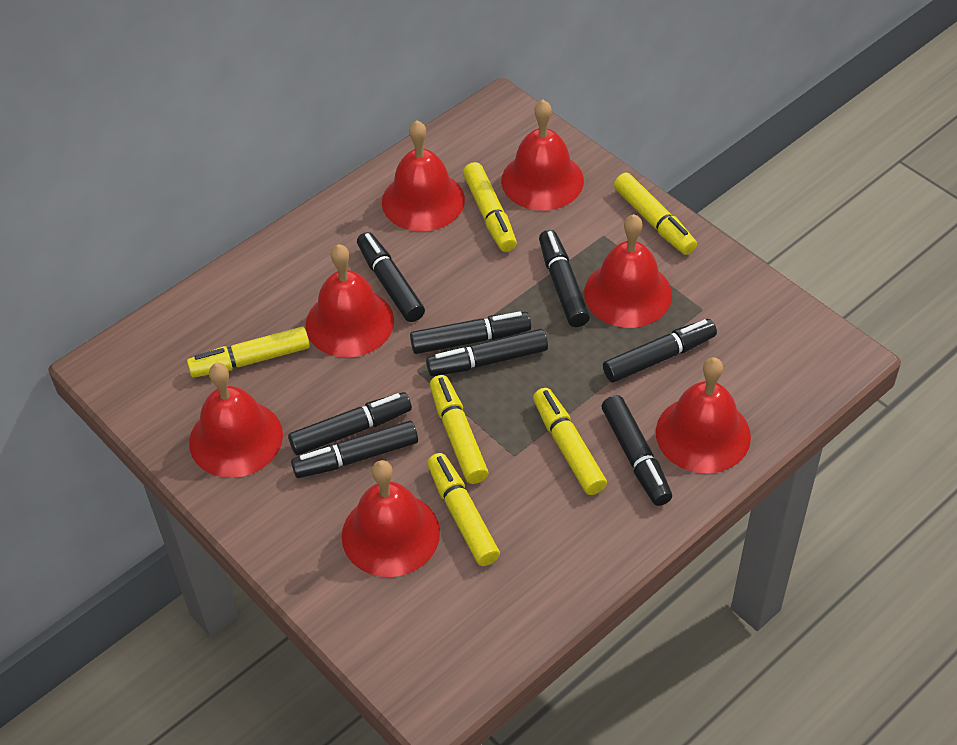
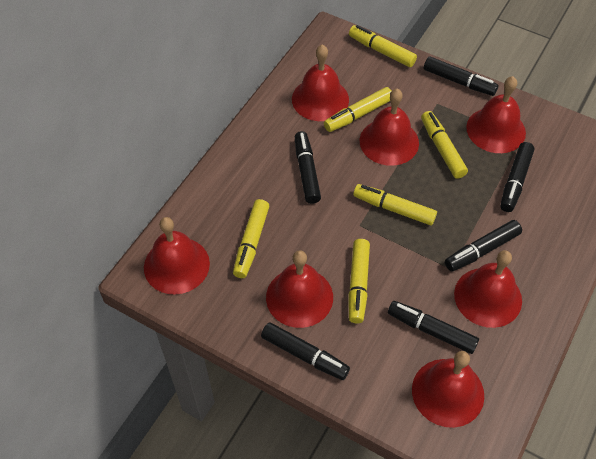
black marker: [288,392,412,455] [291,421,418,478] [357,232,425,322] [410,311,531,354] [426,329,548,376] [539,230,590,327] [601,395,672,506] [603,319,717,383] = 8 -> [261,322,350,380] [295,131,321,204] [388,301,479,354] [424,57,498,96] [445,220,522,271] [500,142,534,212] = 6

